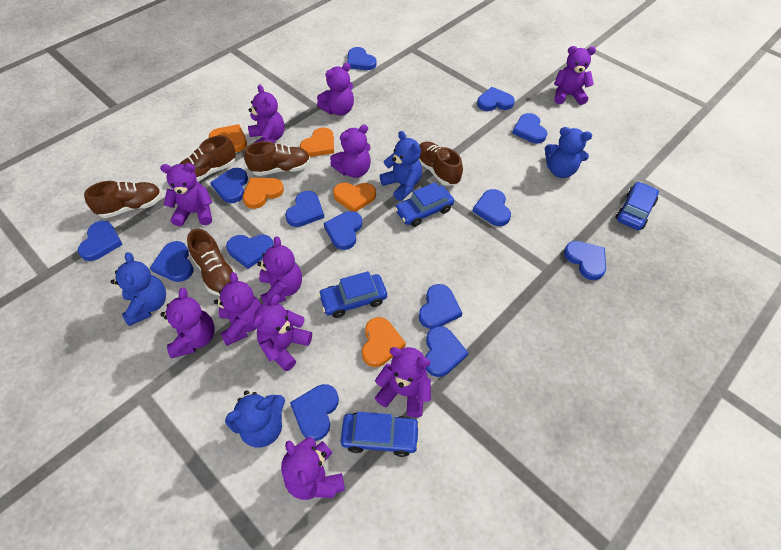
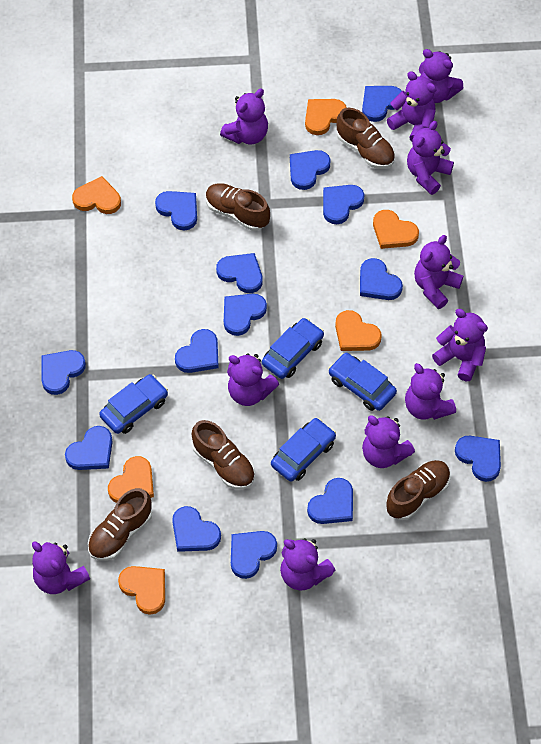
blue teddy bear: [111,252,166,326] [225,391,285,448] [380,131,422,201] [545,127,592,178] = 4 -> none = 0
orange heart: [209,124,247,152] [243,178,284,209] [300,127,334,157] [333,183,376,212] [362,317,406,367] = 5 -> [72,176,121,214] [108,456,154,503] [118,566,165,615] [305,99,347,135] [335,310,382,351] [373,210,419,249] = 6

